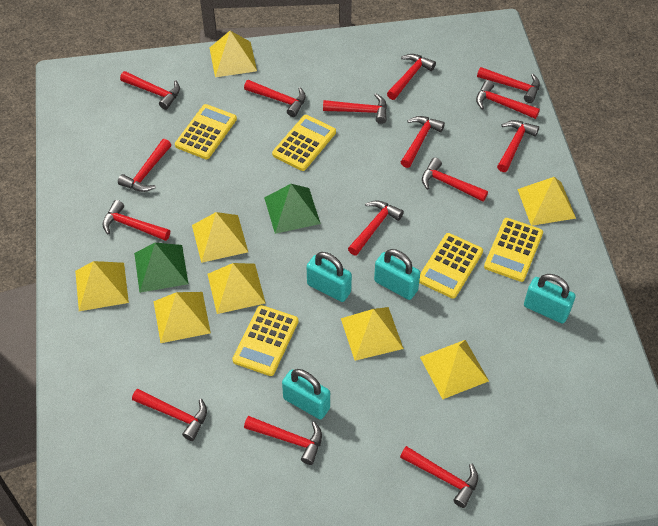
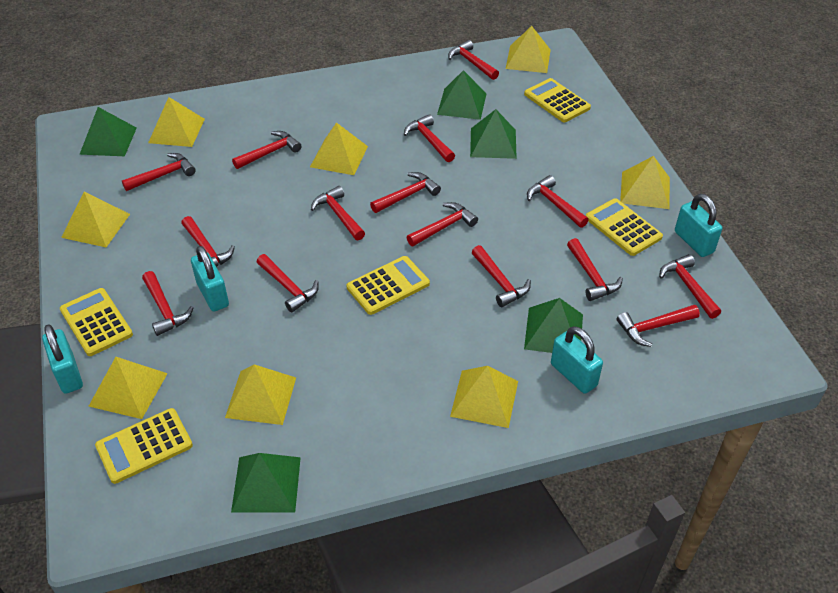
green pyramid: [134,243,188,293] [264,184,321,234] = 2 -> [79,107,137,156] [231,453,301,513] [437,70,487,120] [470,109,517,159] [524,298,583,353] = 5

